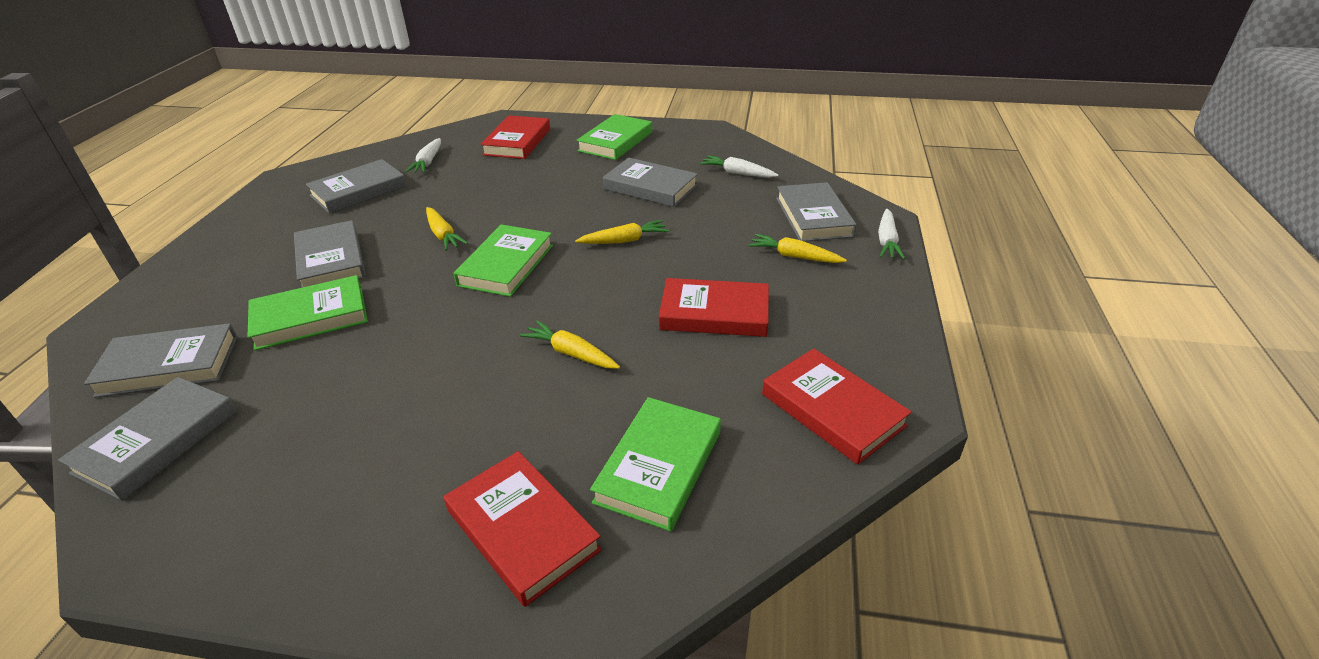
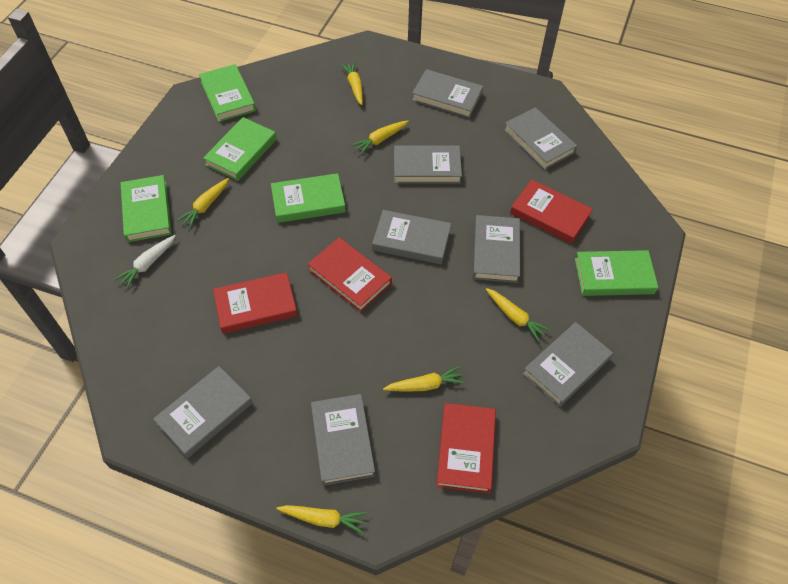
green book: [247,275,368,350] [453,224,553,297] [576,114,652,160] [590,397,721,532] = 4 -> [121,175,172,242] [199,64,256,122] [203,117,277,181] [271,173,346,223] [575,250,658,296] = 5
grey book: [58,377,237,501] [84,323,237,398] [294,220,366,288] [306,159,407,214] [603,158,698,207] [776,182,857,242] = 6 -> [153,366,253,458] [311,394,375,486] [372,210,451,264] [394,145,462,184] [412,69,483,118] [473,215,520,283] [504,107,577,170] [523,322,613,407] = 8
white carrot: [405,138,441,173] [700,155,778,178] [878,209,905,259] = 3 -> [114,235,176,289] = 1
yellow carrot: [426,207,468,251] [520,320,620,369] [575,220,669,244] [749,234,847,263] = 4 -> [177,178,229,229] [276,505,368,534] [340,61,363,105] [351,120,409,155] [383,366,466,392] [486,288,551,342] = 6

